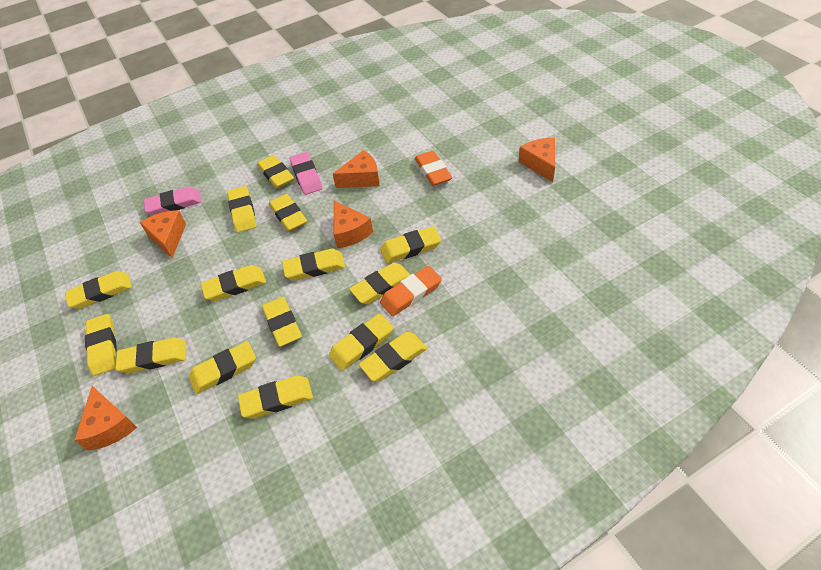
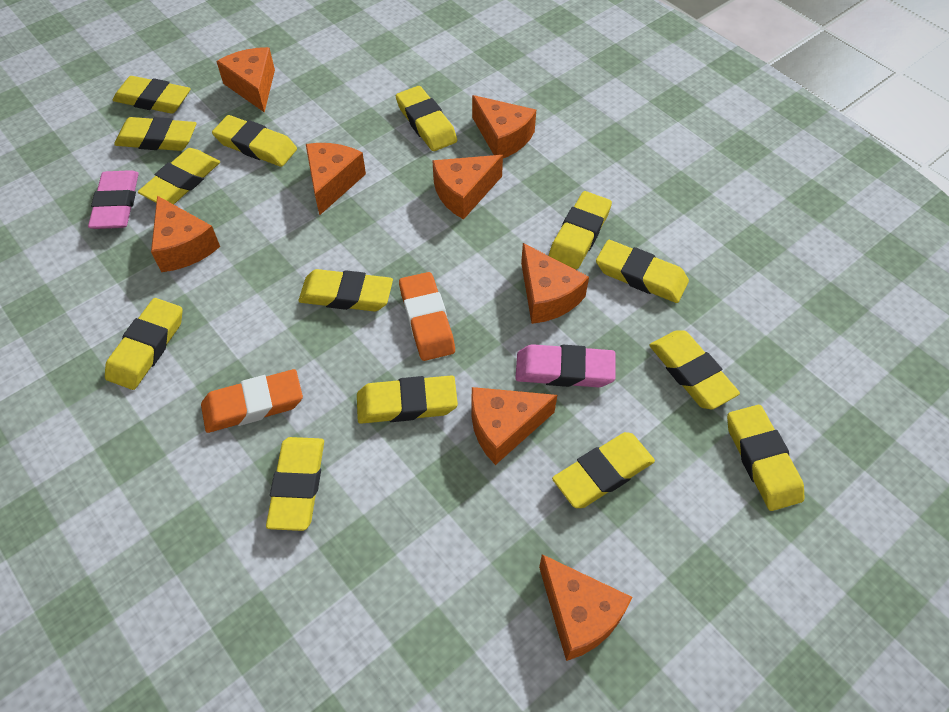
orange cheese: [75,386,137,451] [140,210,186,258] [333,150,380,188] [333,200,373,248] [519,138,555,182] = 5 -> [151,196,220,272] [216,47,275,113] [306,143,366,215] [432,155,503,220] [471,387,557,465] [472,95,536,158] [521,243,589,324] [539,554,633,661] = 8
yellow eraser: [65,271,132,309] [85,314,117,376] [116,338,186,373] [189,341,256,394] [201,265,266,301] [227,186,257,233] [238,375,313,419] [257,155,294,188] [262,297,302,347] [269,194,307,232] [282,248,345,281] [329,314,393,371] [349,263,410,304] [359,332,427,381] [380,226,441,263] = 15 -> [105,298,183,390] [113,76,191,114] [114,117,196,151] [138,148,220,204] [212,115,297,167] [266,437,324,531] [298,269,393,312] [357,376,458,424] [396,86,457,151] [549,191,612,269] [552,432,655,508] [596,240,689,303] [649,330,740,409] [727,405,805,511] = 14

